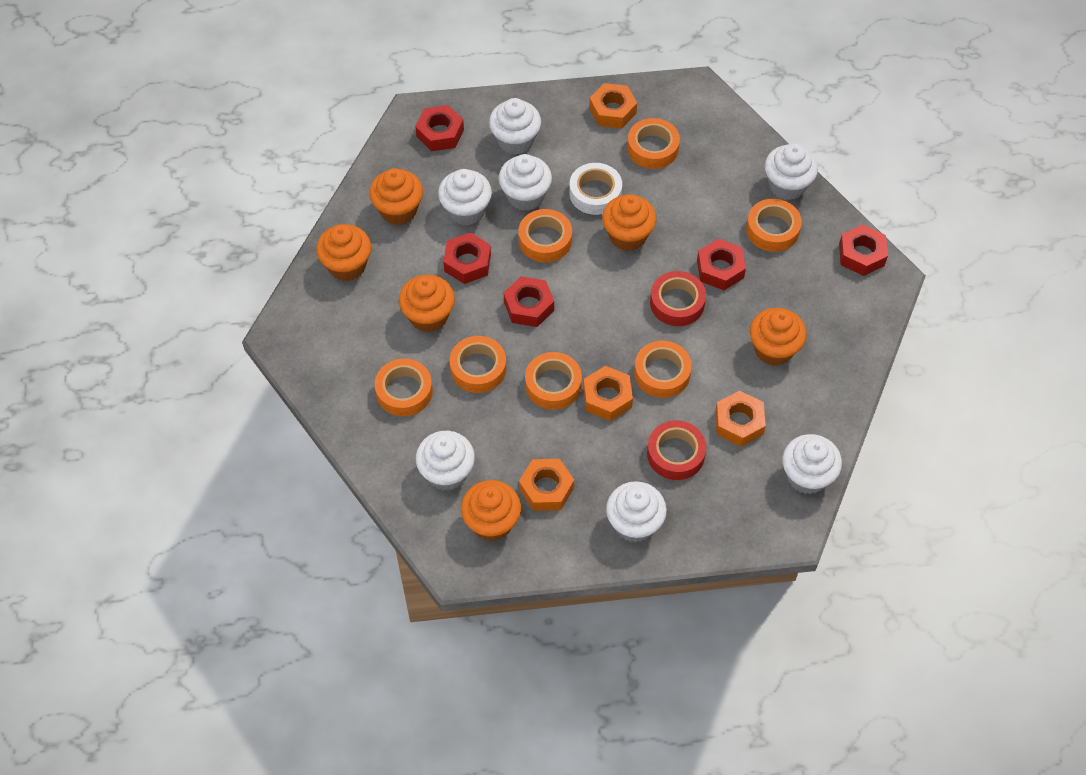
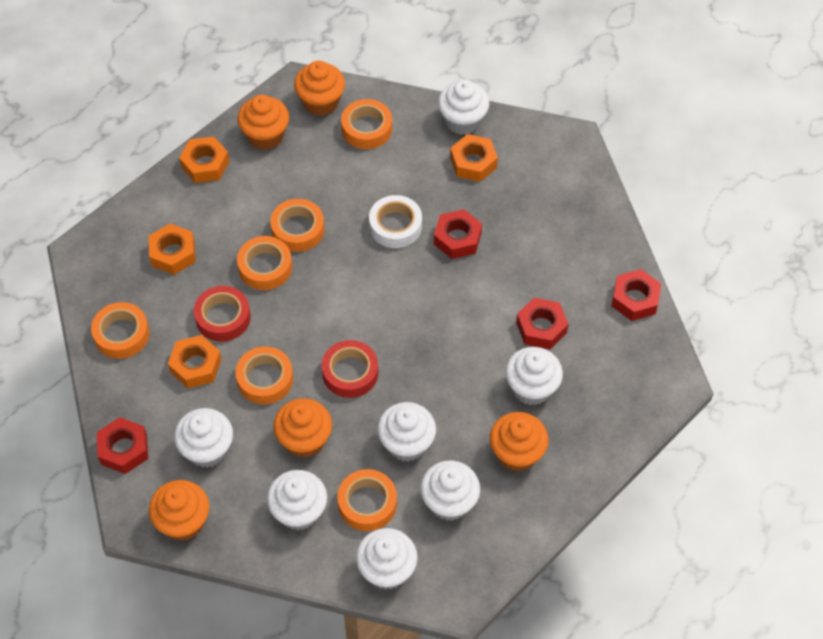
orange cupcake: [316,224,371,281] [369,168,423,225] [399,275,455,332] [461,480,521,541] [602,194,656,251] [750,308,807,366] = 6 -> [149,480,209,541] [237,95,289,150] [273,398,332,458] [294,61,345,116] [490,412,549,471] = 5
orange tape: [375,359,433,416] [450,336,506,393] [519,209,572,262] [525,352,582,410] [627,118,680,169] [634,341,692,398] [746,199,802,252] = 7 -> [91,302,150,359] [235,346,293,404] [237,236,292,290] [270,199,325,252] [337,469,397,531] [341,99,392,149] = 6
red nut: [415,105,464,151] [443,232,491,284] [504,276,554,327] [697,239,746,290] [839,225,888,276] = 5 -> [97,417,148,474] [434,209,482,259] [516,298,569,349] [612,269,661,321] = 4

